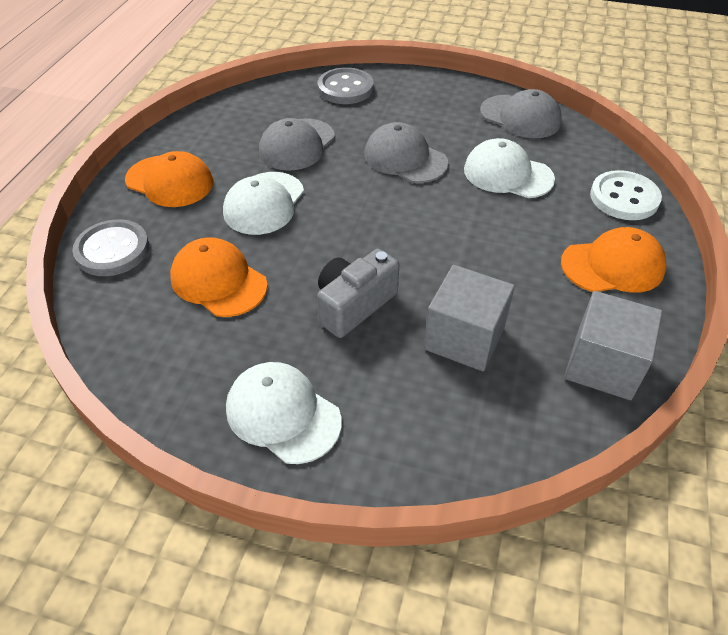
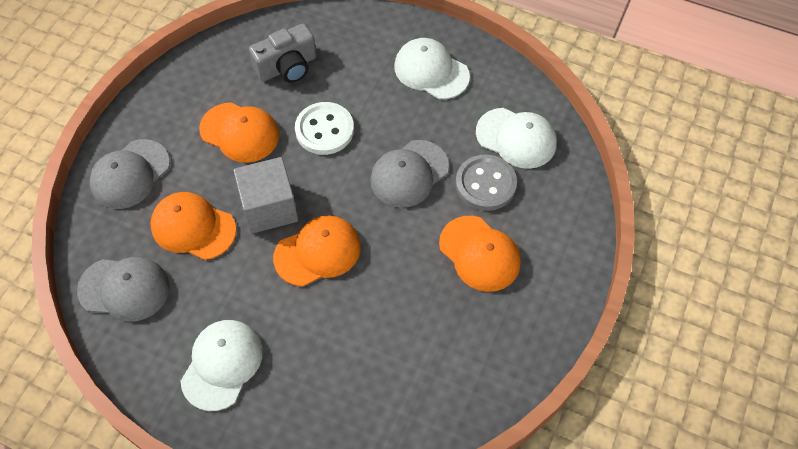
grey button: [72,219,149,276] [318,67,374,104] = 2 -> [456,154,517,211] = 1
grey cube: [424,265,515,372] [564,291,663,400] = 2 -> [233,157,298,234] = 1
orange cap: [125,151,213,207] [170,237,268,317] [561,227,667,293] = 3 -> [150,192,236,260] [199,102,279,163] [273,215,361,286] [439,216,521,292] = 4

